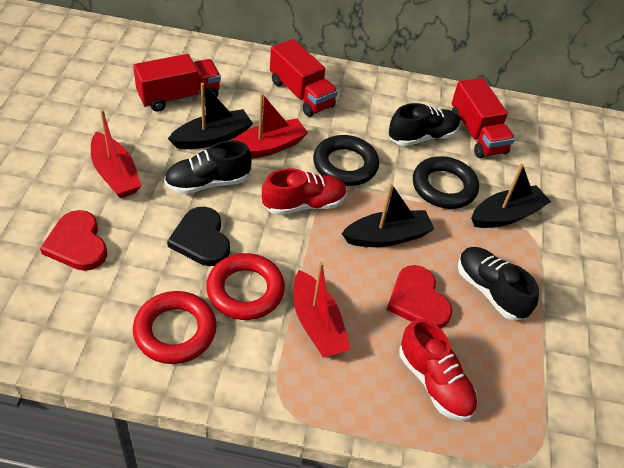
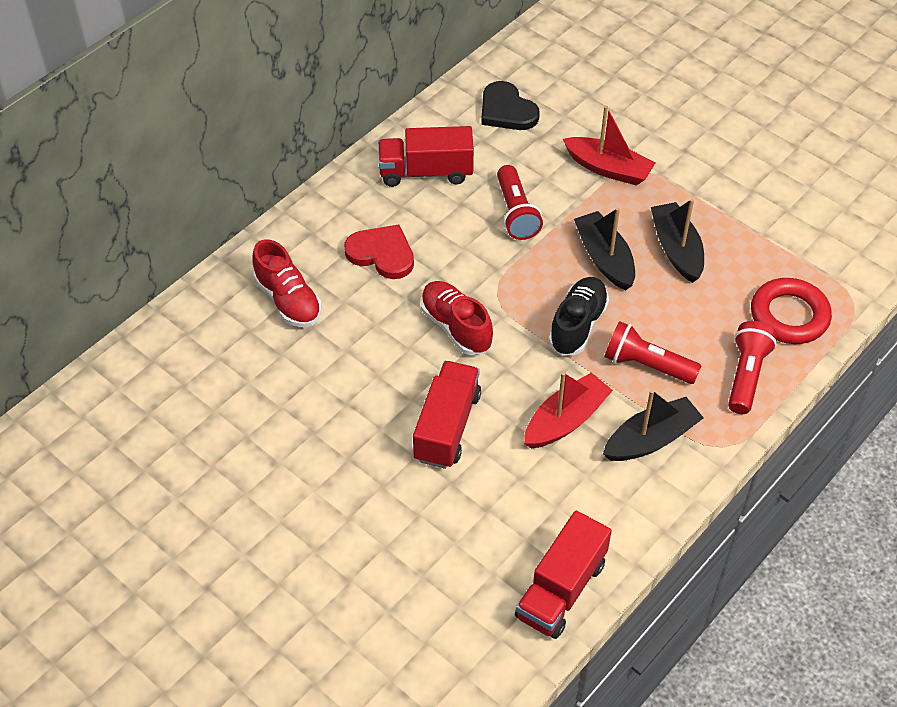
black ring: [313,135,379,186] [413,156,479,209] = 2 -> none = 0
black shoe: [164,140,252,194] [389,103,460,146] [458,247,539,320] = 3 -> [549,277,609,356] = 1
red boat: [91,109,141,198] [232,93,308,159] [293,262,351,358] = 3 -> [524,372,613,448] [563,105,655,186] = 2
red flashlight: none = 0 -> [497,165,543,240] [604,321,701,384] [728,321,777,414] = 3
red heart: [40,210,107,271] [387,265,452,329] = 2 -> [344,225,414,279] = 1
red ring: [133,291,217,364] [206,253,285,320] = 2 -> [751,278,832,344] = 1

